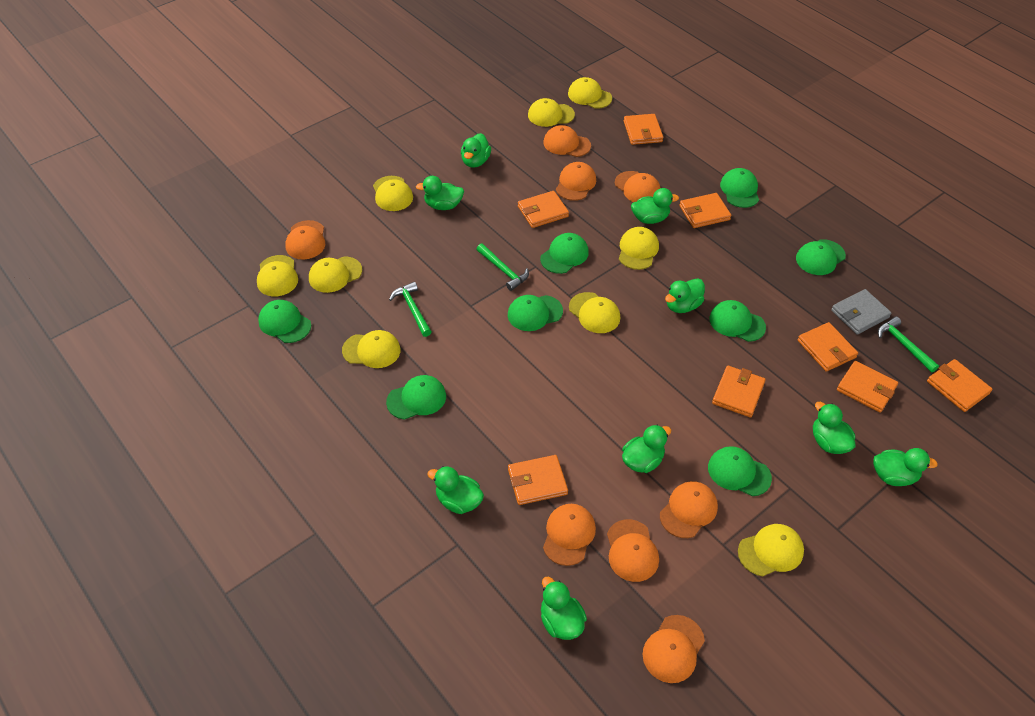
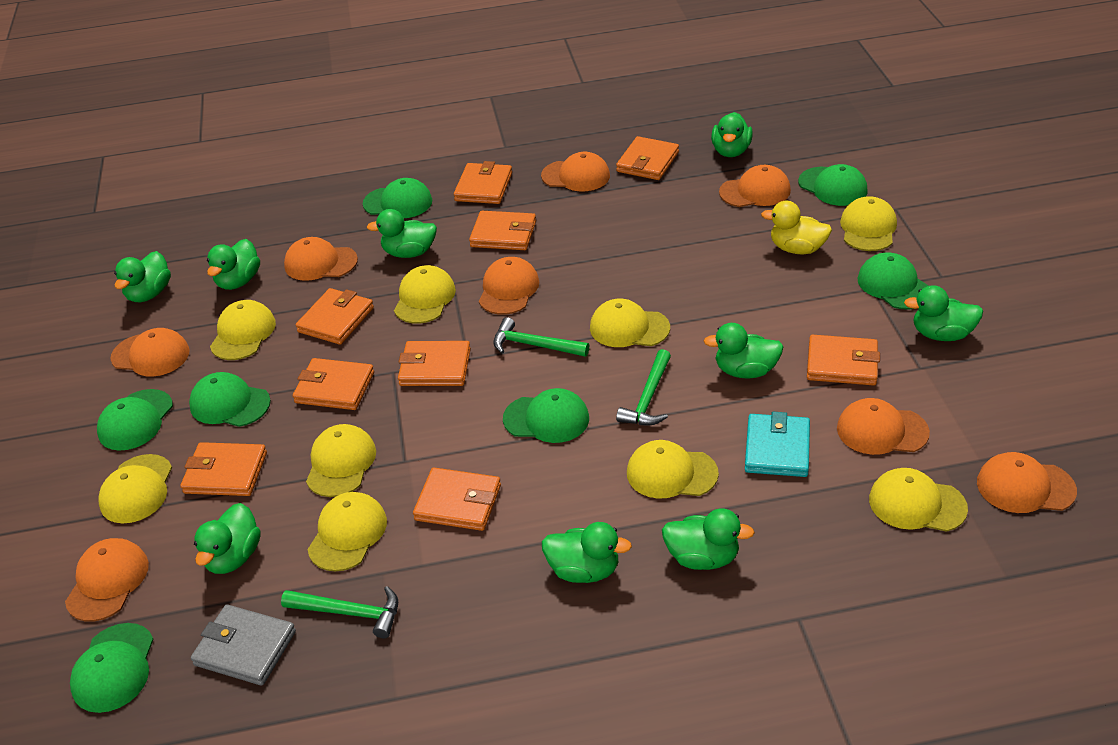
green cap: [258,300,311,343] [386,375,446,420] [508,295,563,331] [540,233,589,274] [708,446,772,496] [710,300,766,342] [720,168,759,208] [796,239,846,275] = 8 -> [70,623,154,713] [97,389,173,451] [189,372,271,427] [363,178,432,218] [503,388,589,443] [798,164,868,206] [857,253,929,309] = 7
orange wallet: [508,455,568,505] [518,191,569,228] [624,114,663,145] [680,193,731,228] [712,366,766,417] [797,322,858,372] [837,361,898,413] [927,359,993,412] = 8 -> [180,442,267,496] [293,358,374,410] [296,288,374,345] [398,341,471,386] [413,468,501,531] [454,161,512,204] [469,211,536,250] [616,136,679,180] [807,335,880,386] = 9
turquoise wallet: none = 0 -> [745,412,810,477] = 1
yellow duck: none = 0 -> [761,201,832,254] = 1

